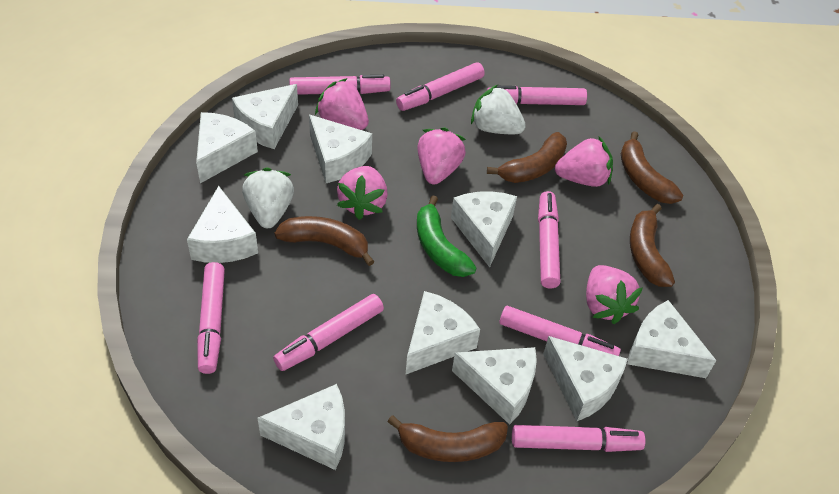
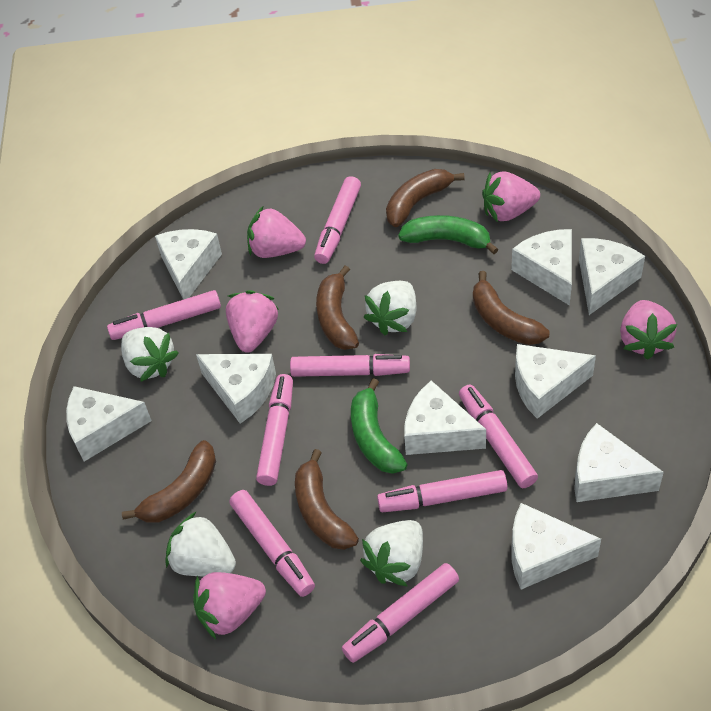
green banana: [417,195,476,277] = 1 -> [351,378,408,474] [398,215,498,254] = 2
white cheese: [187,186,258,263] [196,112,258,183] [232,84,298,149] [257,384,345,470] [309,115,372,183] [405,291,480,375] [451,191,517,267] [452,347,537,425] [543,336,628,421] [628,300,717,378] = 10 -> [66,386,151,461] [155,229,222,300] [196,354,276,424] [404,380,486,455] [511,229,572,306] [511,503,601,590] [515,344,596,419] [574,423,664,502] [579,238,645,315] = 9
white strawberry: [242,167,294,228] [471,85,526,134] = 2 -> [121,327,179,382] [165,512,236,576] [360,520,423,587] [363,281,416,336] = 4

